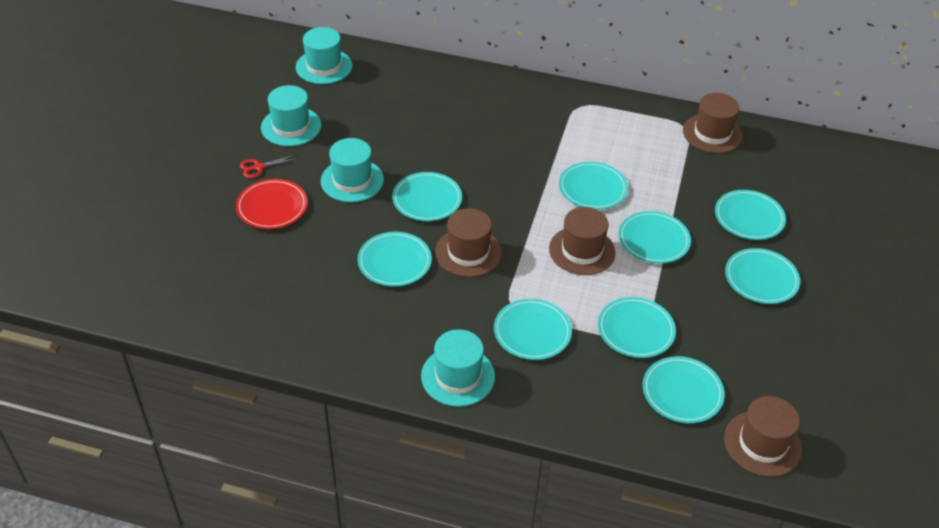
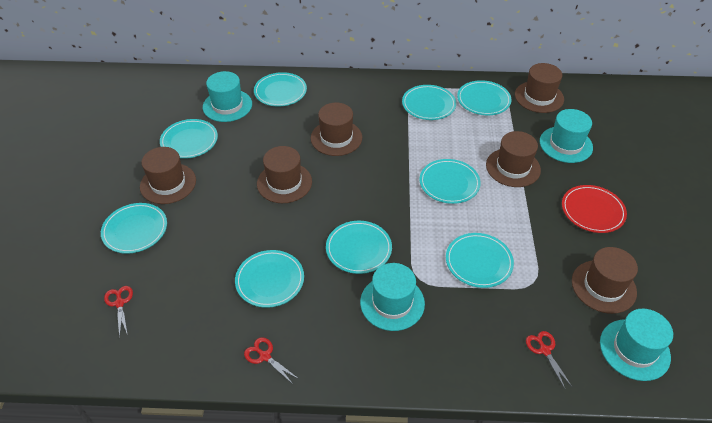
brown hat: [435,208,502,277] [549,207,616,275] [683,93,743,153] [724,396,802,477] = 4 -> [140,147,196,204] [257,146,312,203] [311,103,362,156] [486,131,541,187] [515,63,564,113] [572,247,638,314] = 6
red scissors: [240,155,298,178] = 1 -> [104,286,133,338] [244,337,299,385] [526,331,572,388] = 3

